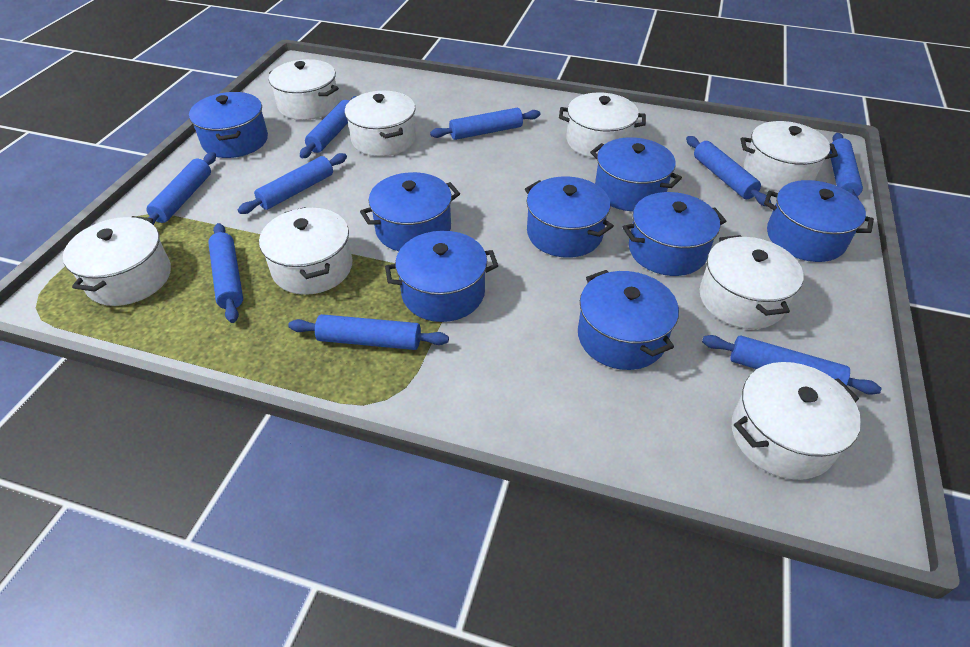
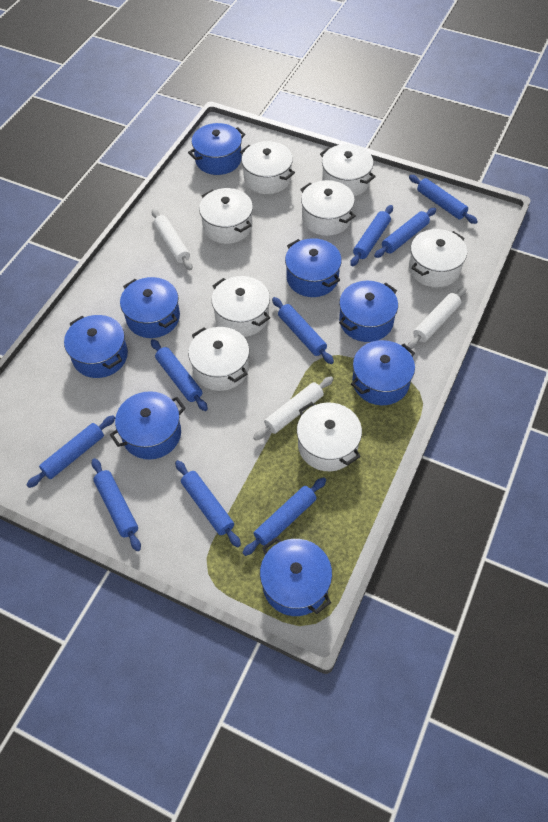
white rolling pin: none = 0 -> [152,209,192,270] [253,376,333,441] [408,287,466,349] = 3

